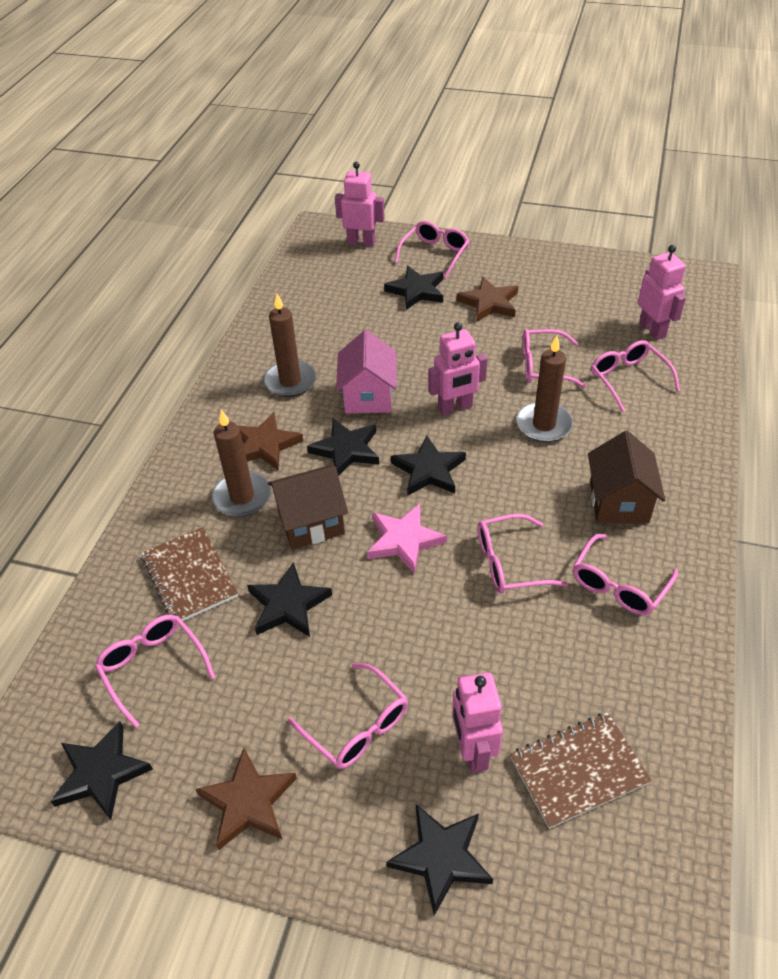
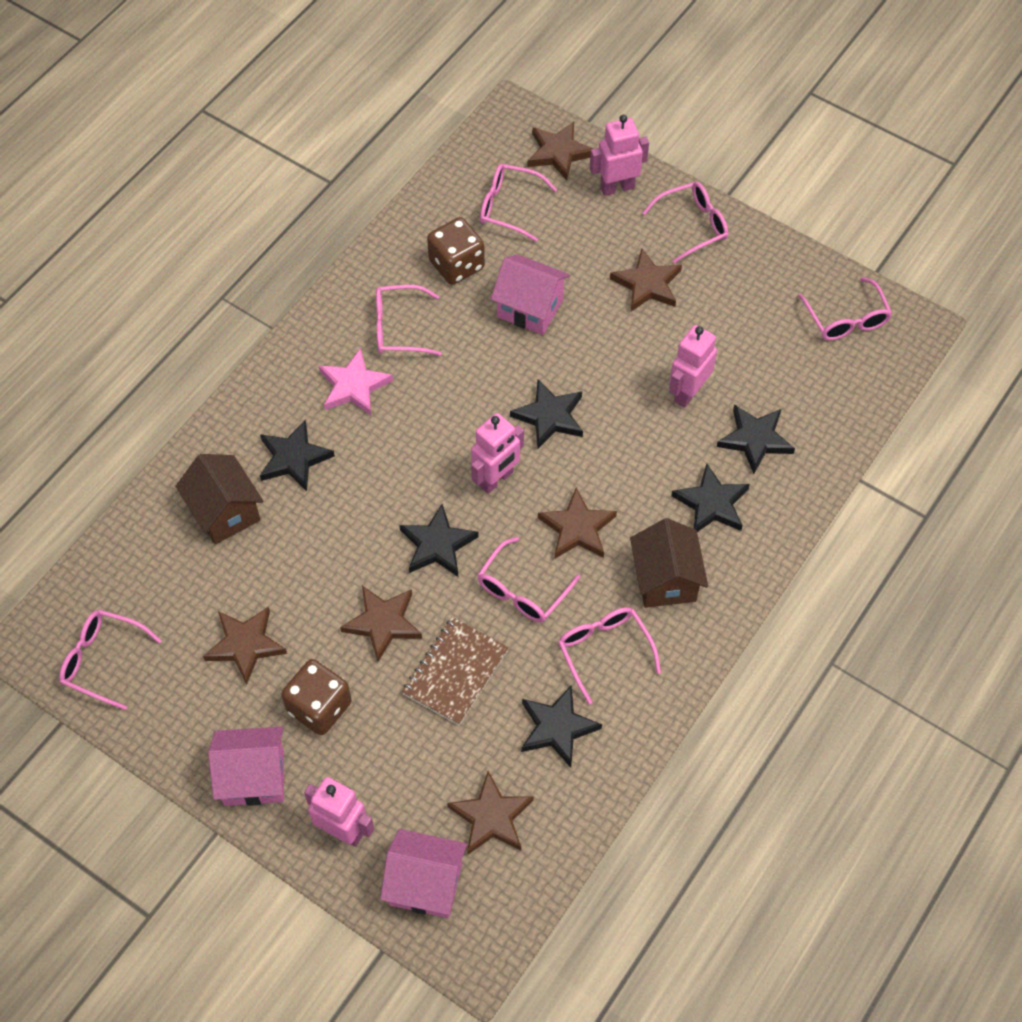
brown candle: [211,409,271,517] [263,294,316,397] [516,336,573,442] = 3 -> none = 0
brown dice: none = 0 -> [281,659,352,735] [427,217,485,285] = 2
brown notebook: [142,527,238,621] [510,712,652,829] = 2 -> [402,617,509,725] = 1
brown star: [195,748,297,850] [239,412,303,471] [457,277,518,322] = 3 -> [203,607,287,684] [340,586,422,662] [447,771,534,855] [528,122,593,181] [538,488,617,559] [610,249,682,312] = 6
pink house: [336,330,397,413] = 1 -> [208,726,284,806] [380,829,467,918] [491,254,570,335] = 3

